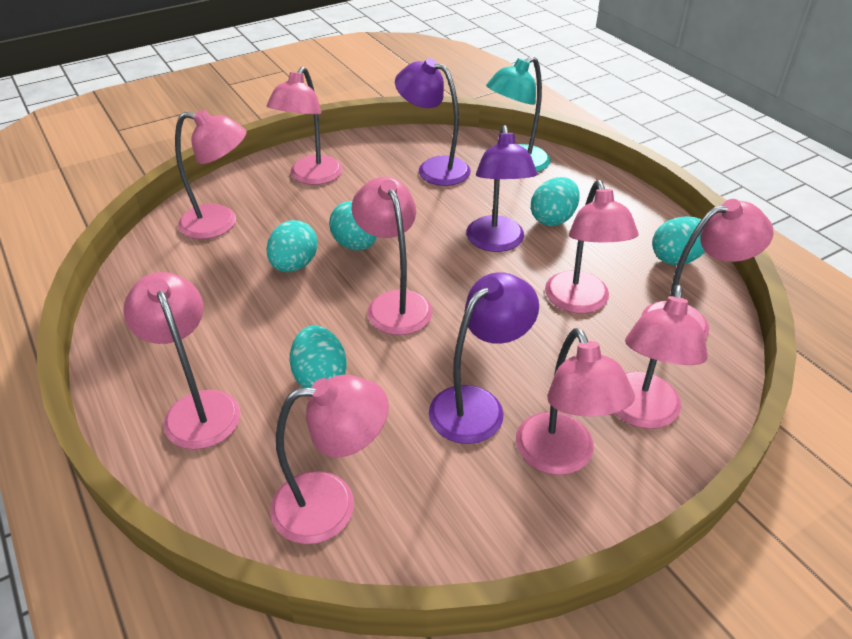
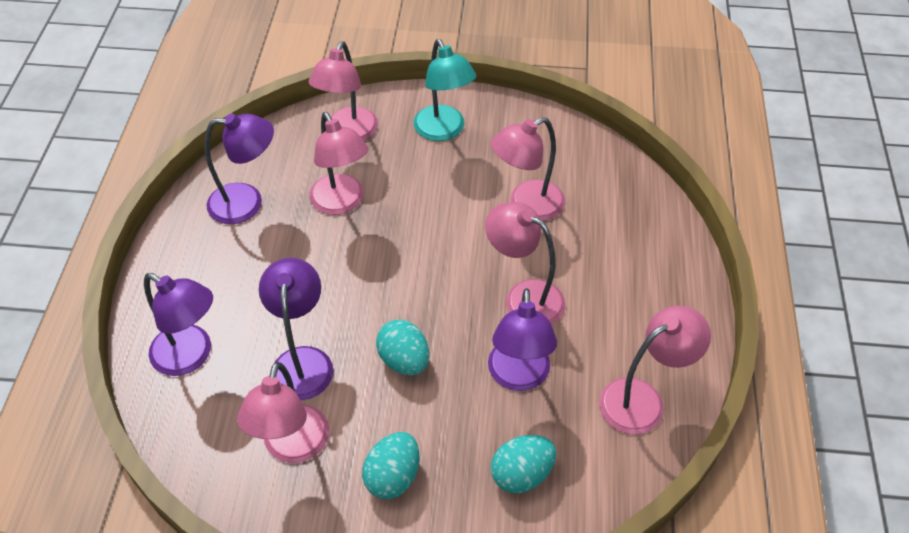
pink lamp: [123,272,241,449] [175,109,246,239] [267,67,343,185] [270,375,389,544] [352,177,432,335] [516,328,635,475] [545,180,639,313] [614,285,708,429] [641,199,773,339] = 9 -> [237,362,329,463] [309,41,378,141] [309,112,368,215] [485,202,566,325] [491,117,565,221] [599,306,711,435] = 6
purple lamp: [395,58,471,186] [429,272,539,444] [466,125,537,252] = 3 -> [144,273,213,376] [205,113,274,224] [259,258,333,400] [488,288,557,391] = 4
turquoise egg: [266,220,318,272] [290,325,347,388] [329,201,377,251] [531,177,580,226] [652,216,705,265] = 5 -> [362,432,420,499] [376,319,429,375] [491,435,556,494] = 3

